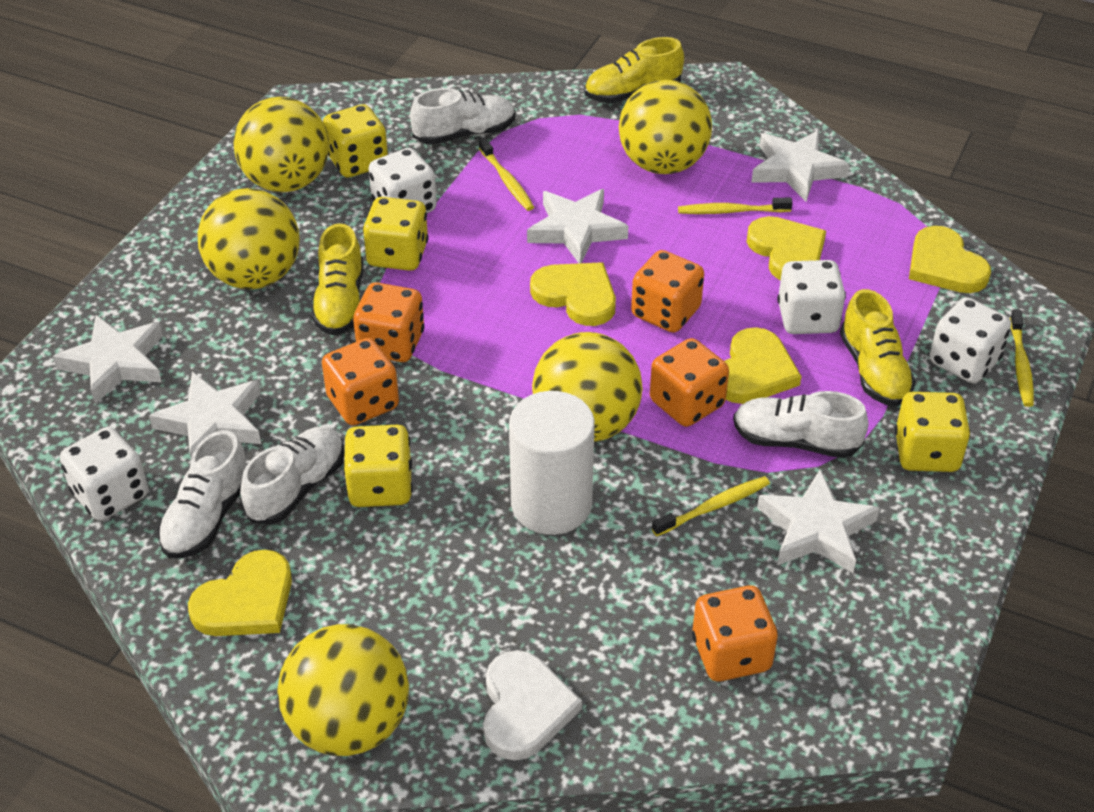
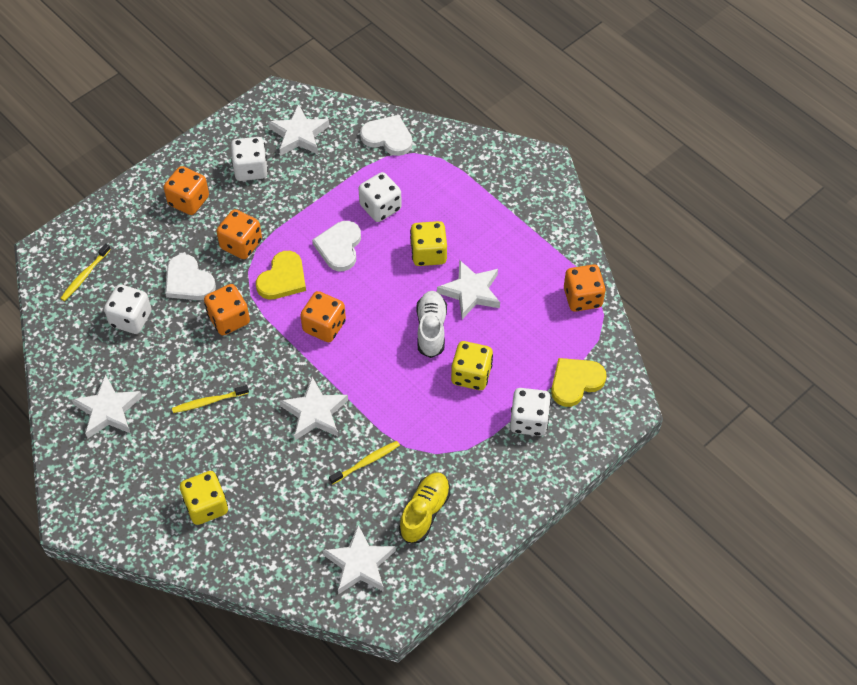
white cylinder: [509,391,595,535] = 1 -> none = 0
white heart: [483,650,582,760] = 1 -> [165,254,216,300] [312,221,361,271] [360,115,413,156] = 3
white shoe: [158,430,247,559] [240,426,345,524] [410,88,516,145] [733,391,869,458] = 4 -> [416,291,447,358] = 1
yellow ball: [197,188,300,289] [233,97,329,192] [277,624,409,756] [532,332,643,442] [619,80,712,174] = 5 -> none = 0
yellow dice: [323,104,388,178] [343,425,413,507] [363,197,429,271] [895,392,971,472] = 4 -> [180,471,228,525] [410,221,447,266] [451,341,493,390] = 3
yellow heart: [188,550,292,636] [530,262,616,326] [724,327,801,404] [747,216,826,280] [909,226,991,293] = 5 -> [256,251,306,299] [551,358,607,407] = 2
yellow shoe: [311,223,363,335] [585,37,684,103] [840,289,916,407] = 3 -> [399,472,450,543] = 1
yellow toothbrush: [479,138,534,211] [652,476,770,536] [678,198,793,214] [1010,310,1034,407] = 4 -> [60,243,111,301] [172,385,249,413] [329,441,400,485] = 3

